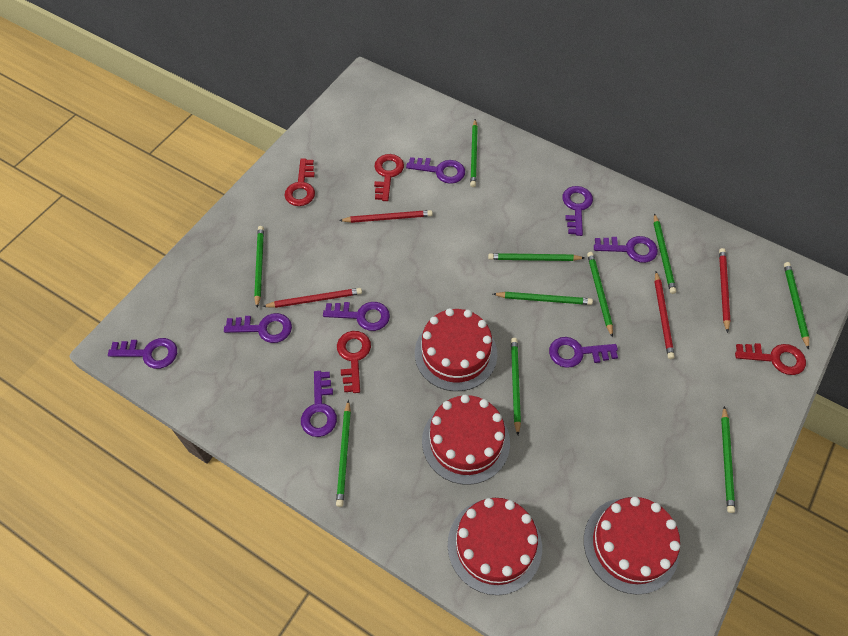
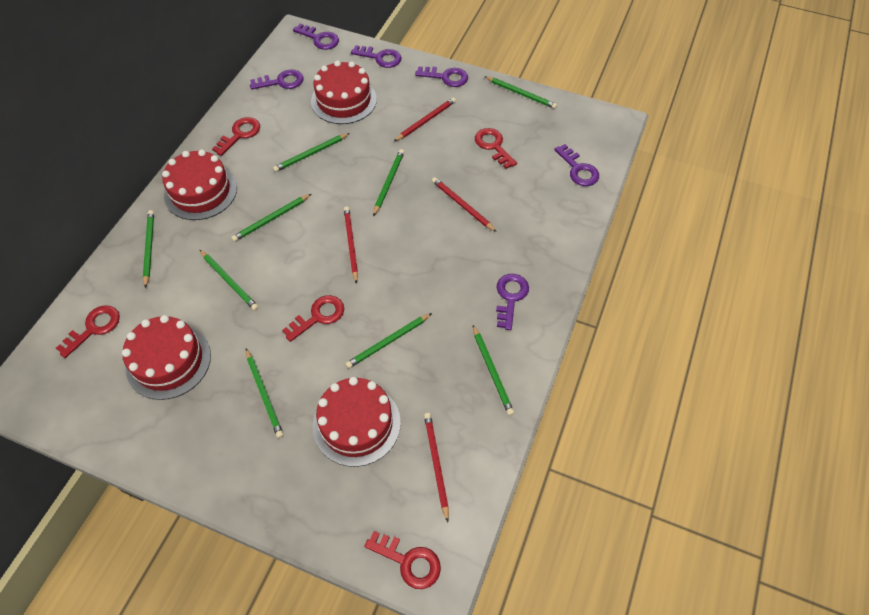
green pencil: [254,226,264,308] [336,400,351,507] [470,119,478,187] [488,253,584,261] [493,292,593,305] [511,338,521,435] [587,252,613,337] [654,213,676,294] [721,406,735,513] [784,262,809,350] = 10 -> [143,210,154,288] [199,249,259,311] [231,194,311,242] [246,349,284,438] [273,133,350,172] [345,313,432,369] [373,149,404,216] [473,325,514,416] [484,76,557,109] = 9
purple key: [108,338,177,369] [224,313,292,343] [301,371,337,437] [323,302,390,331] [406,157,465,184] [549,337,618,368] [562,186,593,236] [594,236,658,263] = 8 -> [250,70,304,90] [293,24,339,50] [351,45,402,68] [415,66,468,87] [496,274,529,330] [554,144,599,186] = 6
red key: [285,159,315,206] [337,331,371,393] [374,154,404,201] [735,343,806,375] = 4 -> [56,305,120,358] [212,117,260,156] [282,295,344,342] [364,531,441,589] [475,128,517,169] = 5

